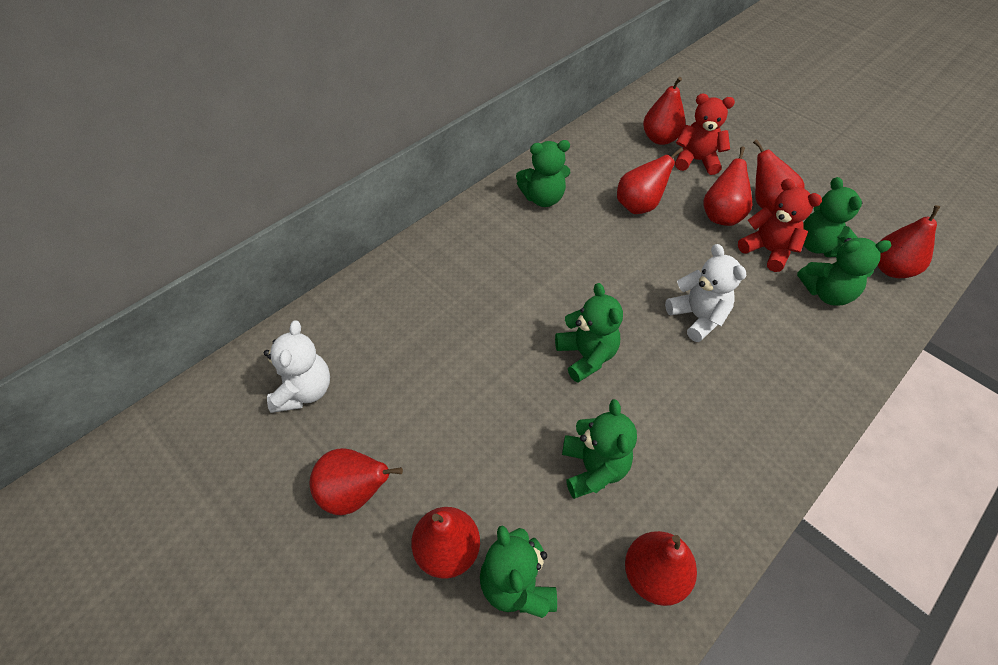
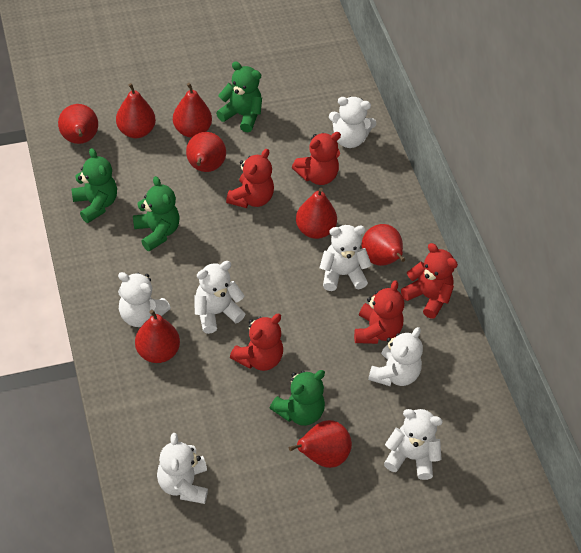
green teddy bear: [480,525,557,618] [516,140,570,207] [555,283,623,383] [562,399,637,499] [797,238,892,306] [803,177,862,257] = 6 -> [71,148,117,223] [133,176,179,251] [216,61,262,132] [270,370,325,426] = 4
red teddy bear: [675,94,735,175] [738,179,822,272] = 2 -> [226,149,274,208] [230,314,283,371] [292,132,341,185] [354,280,404,344] [401,243,458,319] = 5
white teddy bear: [264,320,330,413] [665,244,746,342] = 2 -> [118,272,171,327] [157,433,208,504] [194,261,245,334] [320,225,371,291] [329,97,377,148] [368,327,423,386] [384,409,443,480] = 7

